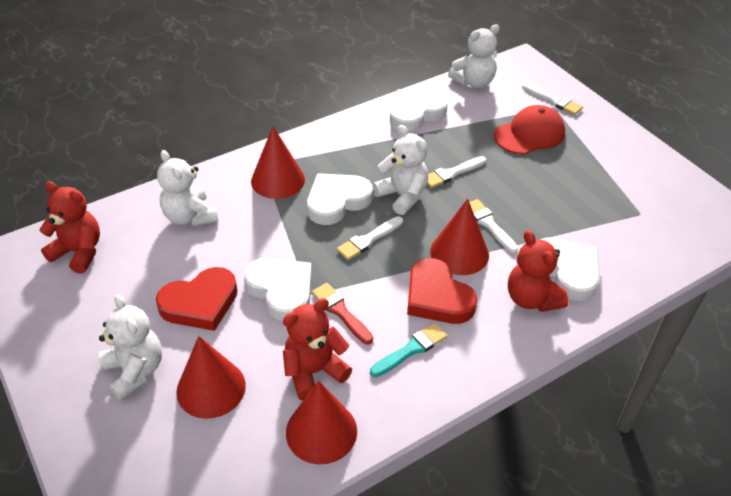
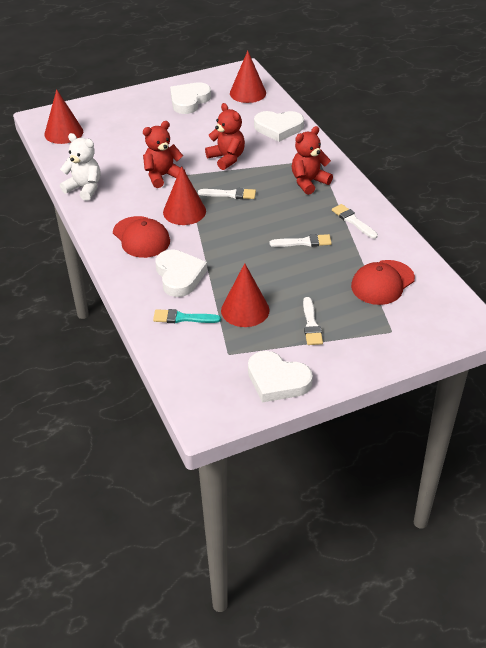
red brush: [312,283,373,345] = 1 -> none = 0
red cap: [494,105,565,155] = 1 -> [113,216,170,258] [351,260,415,305] = 2
red heart: [156,267,238,331] [407,258,477,324] = 2 -> none = 0
white teddy bear: [99,295,162,400] [157,150,219,227] [372,125,428,215] [448,24,500,88] = 4 -> [60,133,100,201] = 1

